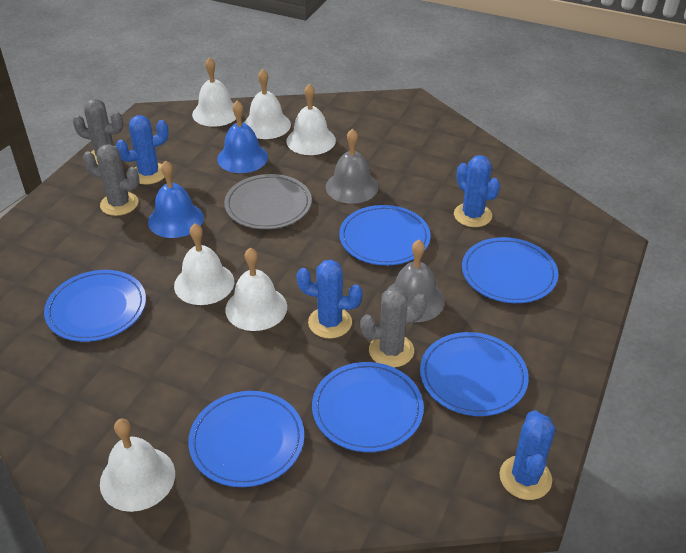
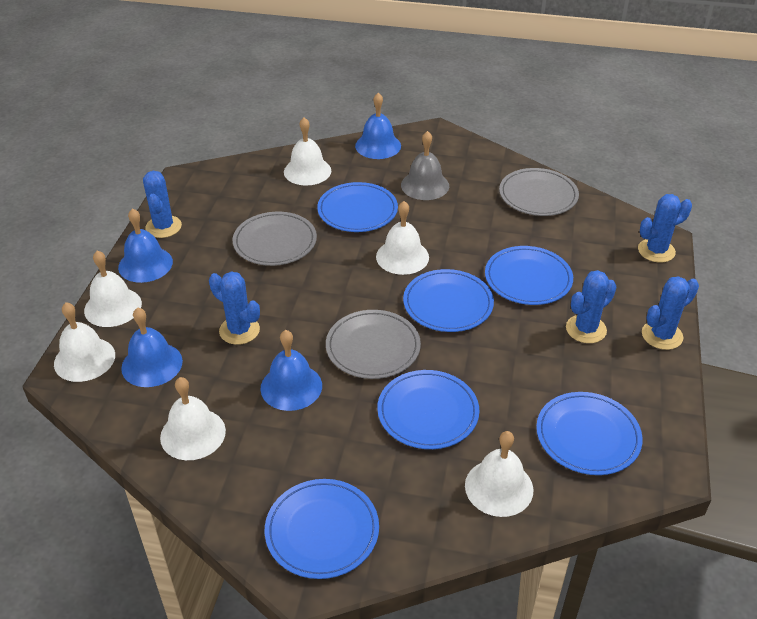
blue bell: [148,160,204,238] [217,101,268,173] = 2 -> [118,208,173,283] [121,307,183,387] [261,330,322,411] [355,93,401,159] = 4
blue cactus: [116,115,169,185] [296,260,363,339] [454,155,500,227] [499,410,555,500] = 4 -> [143,171,182,238] [209,272,260,345] [566,270,616,343] [638,194,692,263] [642,276,699,350] = 5
grey bell: [326,128,378,204] [387,240,445,322] = 2 -> [401,131,449,200] = 1
grey cactus: [73,99,123,165] [83,144,140,216] [360,287,427,367] = 3 -> none = 0
grey plate: [224,174,312,229] = 1 -> [233,212,317,266] [326,310,421,379] [499,168,579,216] = 3

